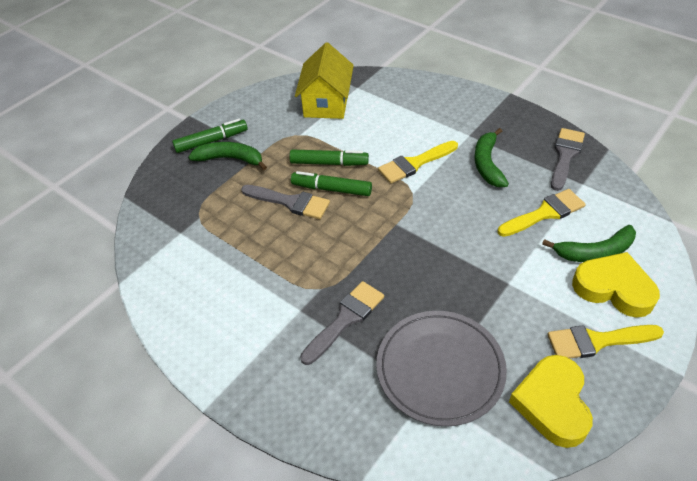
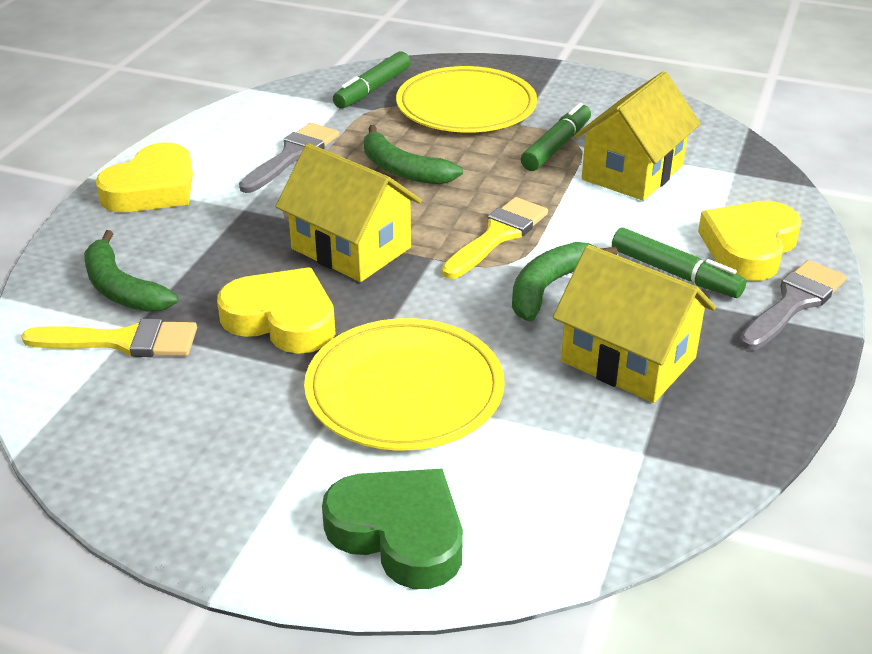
green heart: none = 0 -> [322,469,463,589] = 1
grey brush: [241,185,330,219] [300,281,384,365] [551,128,585,191] = 3 -> [239,123,339,193] [739,260,846,350] = 2
grey plate: [376,311,507,426] = 1 -> none = 0
yellow brush: [378,141,458,183] [497,189,586,237] [547,325,664,359] = 3 -> [21,319,197,357] [442,197,548,279] = 2
yellow heart: [509,355,593,448] [572,252,660,318] = 2 -> [95,142,193,212] [217,267,335,354] [698,201,802,281] = 3
yellow house: [295,42,354,119] = 1 -> [275,143,422,282] [553,245,716,403] [574,71,701,201] = 3
yellow plate: none = 0 -> [304,318,505,451] [396,66,537,133] = 2

